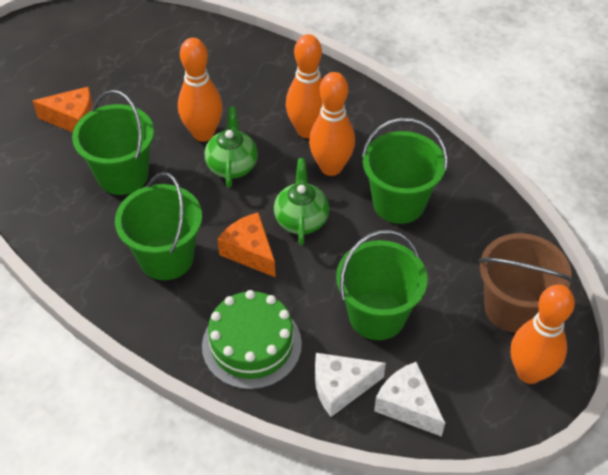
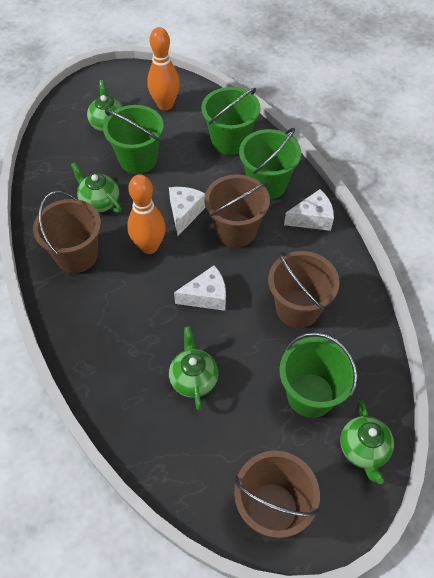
brown bucket: [479,233,573,333] = 1 -> [33,191,101,273] [204,174,270,247] [234,451,320,538] [268,251,340,328] = 4
green cake: [202,290,302,390] = 1 -> none = 0
green teapot: [205,107,258,188] [274,158,329,245] = 2 -> [71,162,121,213] [87,80,124,132] [169,327,218,410] [340,400,394,484] = 4
orange bowling pin: [178,38,223,142] [285,34,323,138] [309,72,355,176] [511,285,575,384] = 4 -> [127,174,166,254] [147,27,180,110] = 2
orange cheese: [33,86,93,132] [217,212,276,277] = 2 -> none = 0
white cheese: [315,353,386,417] [374,361,445,437] = 2 -> [169,187,206,236] [174,265,226,311] [284,189,334,231] = 3

